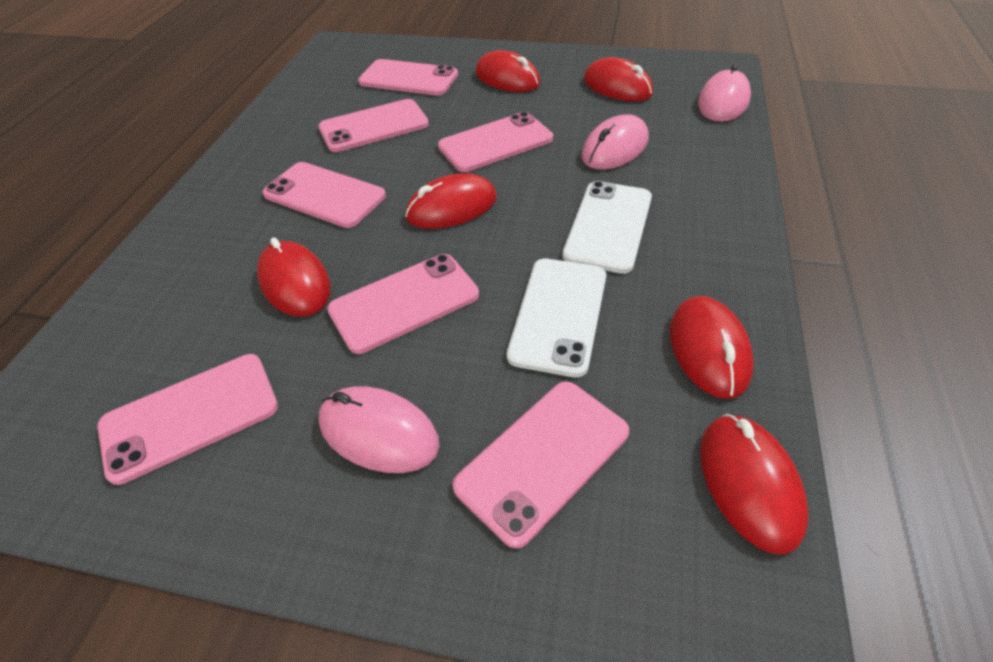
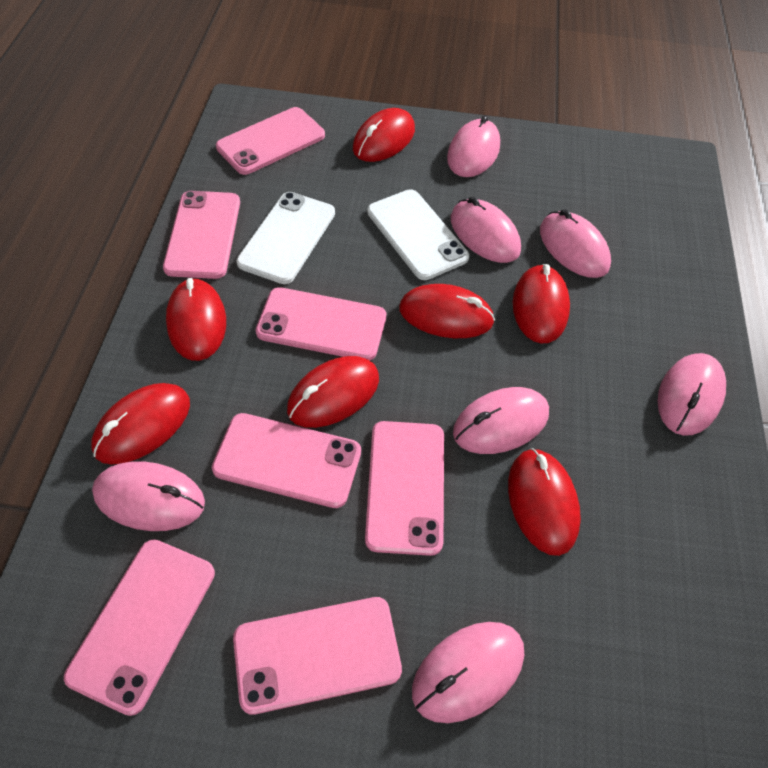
pink mouse: [319,387,440,473] [582,114,649,169] [698,64,751,122] = 3 -> [92,461,205,531] [412,622,524,723] [447,115,500,177] [451,197,521,263] [453,387,549,454] [540,209,611,278] [658,353,726,436] = 7
red mouse: [257,237,331,317] [405,173,497,229] [475,50,540,92] [584,57,653,101] [670,296,754,399] [700,414,809,555] = 6 -> [91,383,190,465] [166,278,226,361] [287,356,379,428] [353,108,415,162] [399,284,495,338] [508,448,581,556] [513,264,570,344] = 7

